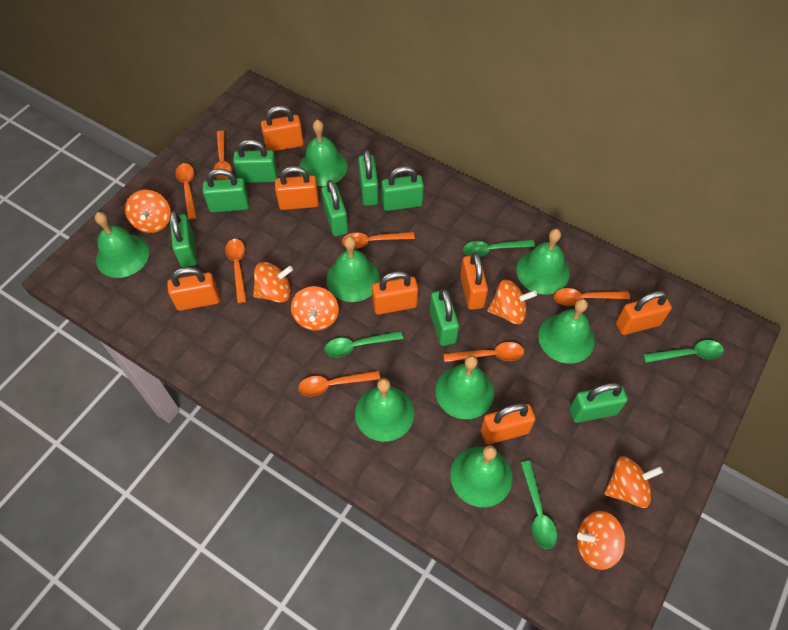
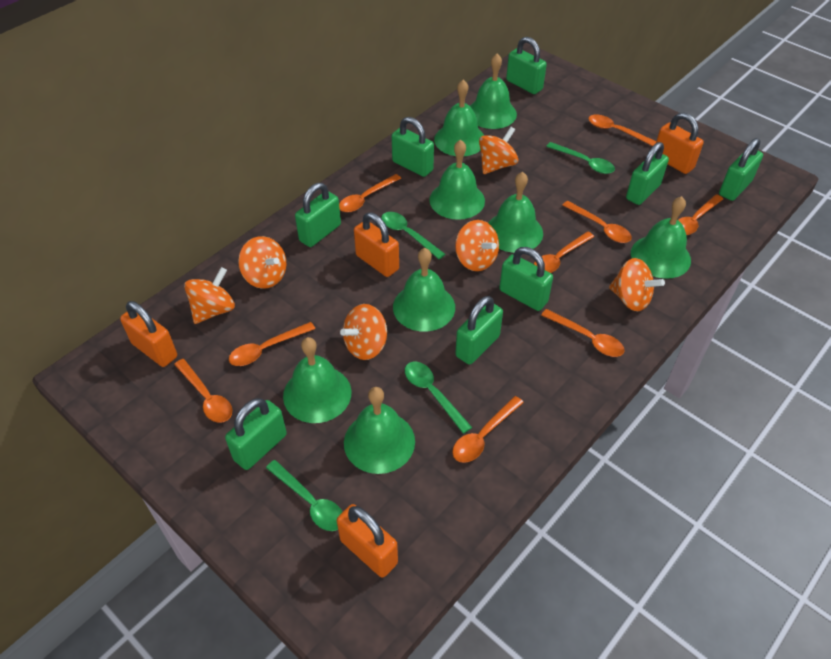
orange padlock: [167,267,220,311] [261,106,304,151] [275,166,319,210] [372,271,418,315] [460,253,488,310] [481,404,535,445] [616,291,672,335] = 7 -> [120,301,177,367] [337,504,398,578] [354,212,399,277] [656,113,704,174] = 4
orange spoon: [176,163,197,220] [213,131,232,180] [225,239,247,303] [298,371,380,396] [342,232,415,249] [444,342,524,362] [554,288,630,306] = 7 -> [174,359,232,423] [229,322,315,366] [339,174,401,212] [452,396,524,463] [534,232,594,273] [541,309,624,357] [562,201,632,243] [588,114,656,146] [678,194,723,235] = 9

